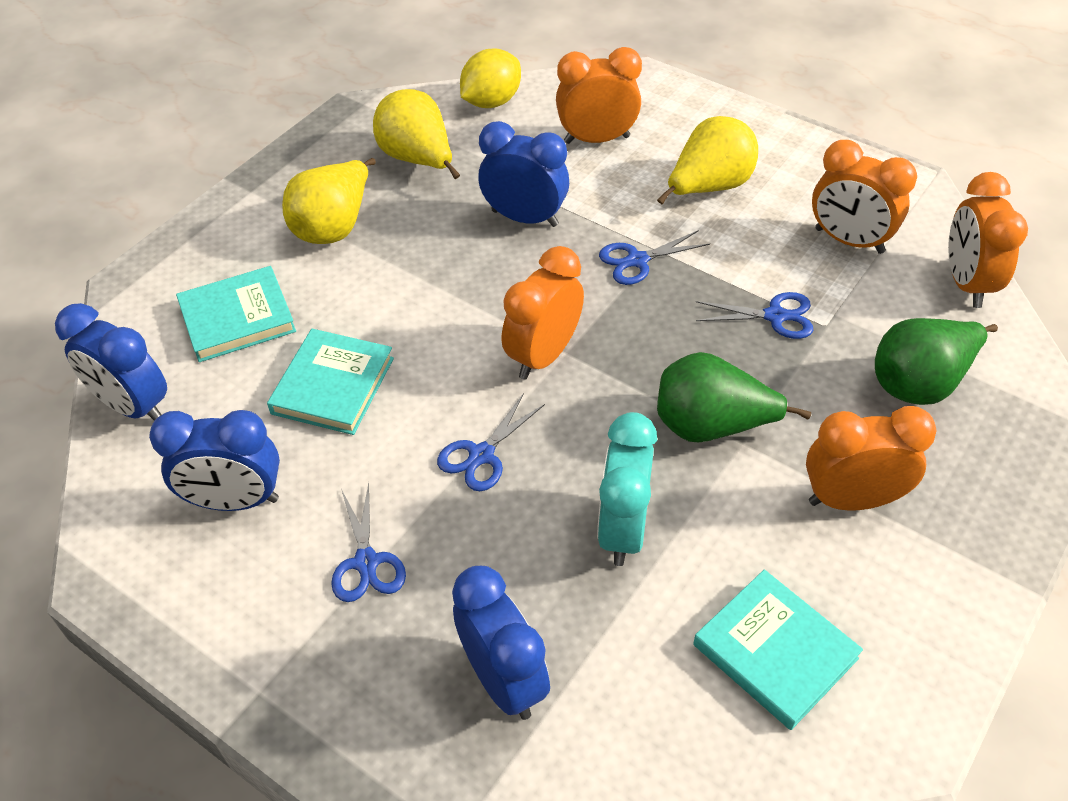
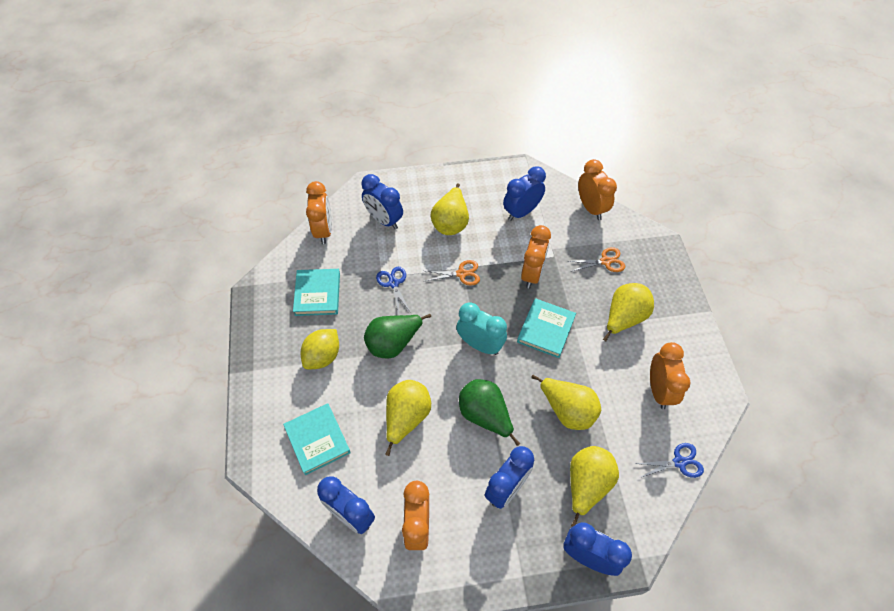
blue clock: [55,303,167,421] [149,410,280,511] [452,566,550,720] [478,121,569,227] = 4 -> [317,476,375,534] [361,174,403,230] [485,446,534,509] [503,166,546,221] [564,522,632,576] = 5
blue scissors: [331,482,406,602] [437,393,545,491] [599,230,710,285] [696,292,813,339] = 4 -> [376,267,411,314] [634,443,704,478] = 2
orange scissors: none = 0 -> [425,260,480,286] [568,247,625,272] = 2
yellow pear: [282,158,376,244] [373,89,460,179] [657,116,758,205] = 3 -> [385,380,431,456] [431,183,469,235] [531,375,601,430] [570,446,619,527] [603,283,654,341] = 5

